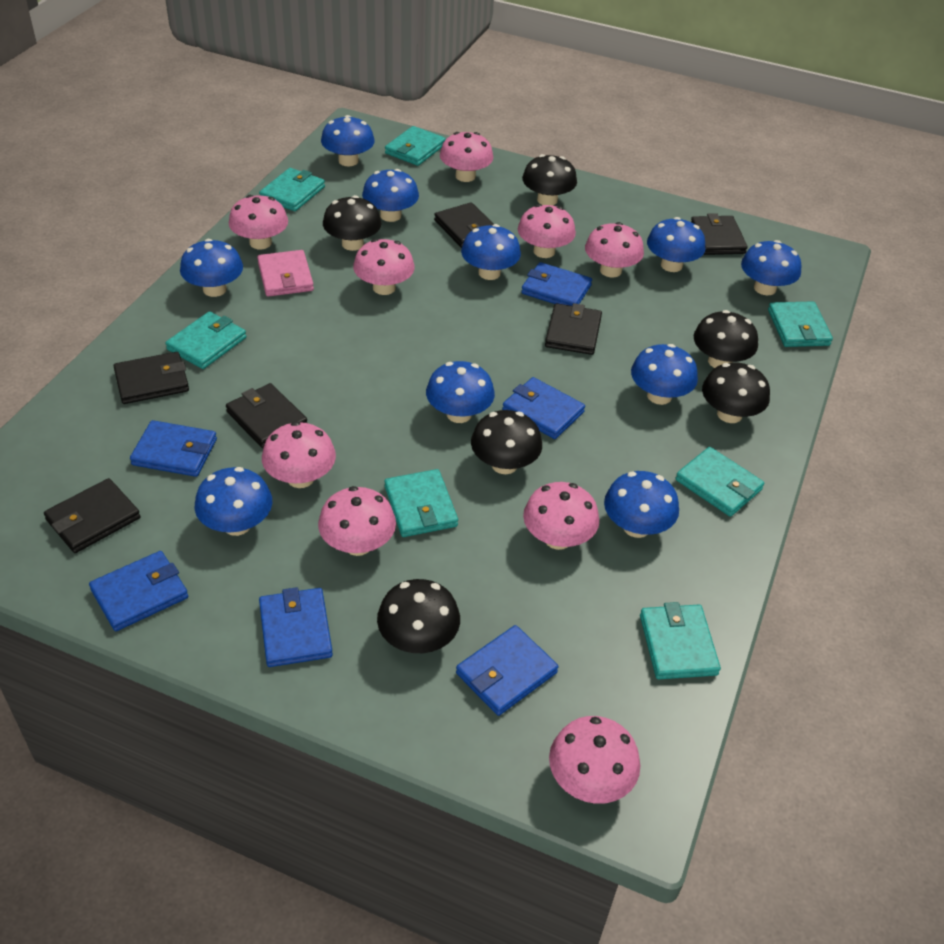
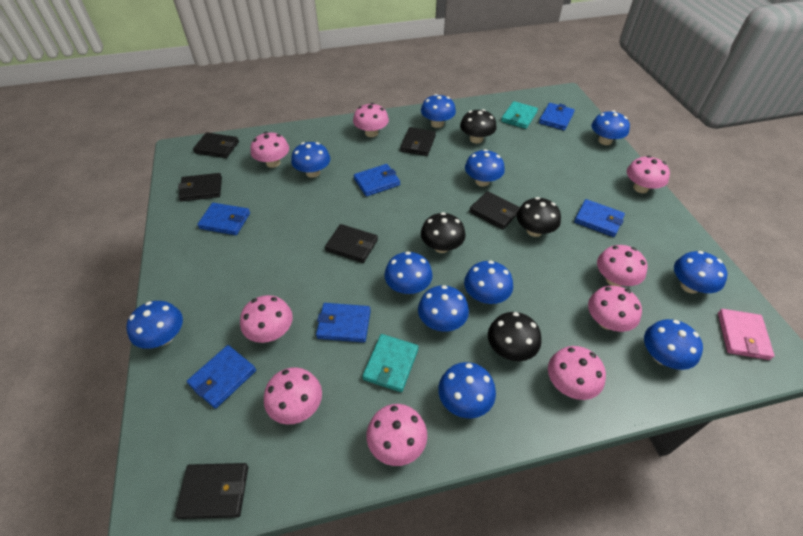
black mushroom: [323,195,381,251] [377,579,460,653] [471,410,542,474] [522,154,577,205] [694,310,758,368] [702,362,770,423] = 6 -> [421,212,465,253] [460,109,497,143] [488,312,541,361] [517,197,561,237] = 4
blue mushroom: [180,239,243,297] [195,467,272,536] [321,115,375,166] [362,169,419,222] [426,361,495,423] [461,224,521,280] [604,471,679,538] [631,344,698,405] [647,217,705,272] [741,240,801,295] = 10 -> [126,301,183,349] [291,142,330,178] [384,251,433,294] [418,285,469,332] [421,94,456,128] [438,362,496,418] [464,261,513,304] [465,149,505,186] [591,111,630,145] [644,319,703,370] [674,251,728,294] = 11
turquoise wallet: [165,311,246,369] [259,168,325,211] [384,469,458,537] [385,126,446,166] [640,602,721,679] [675,447,764,517] [768,301,833,347] = 7 -> [362,334,418,392] [501,101,538,129] = 2

